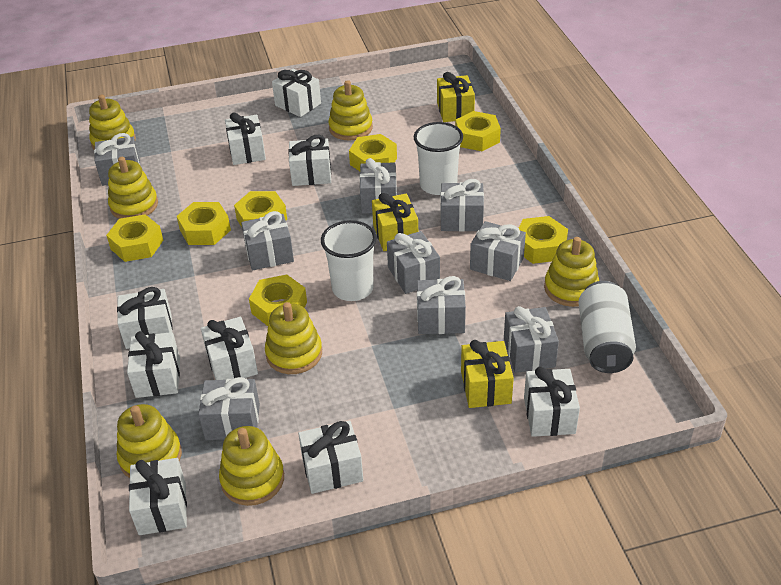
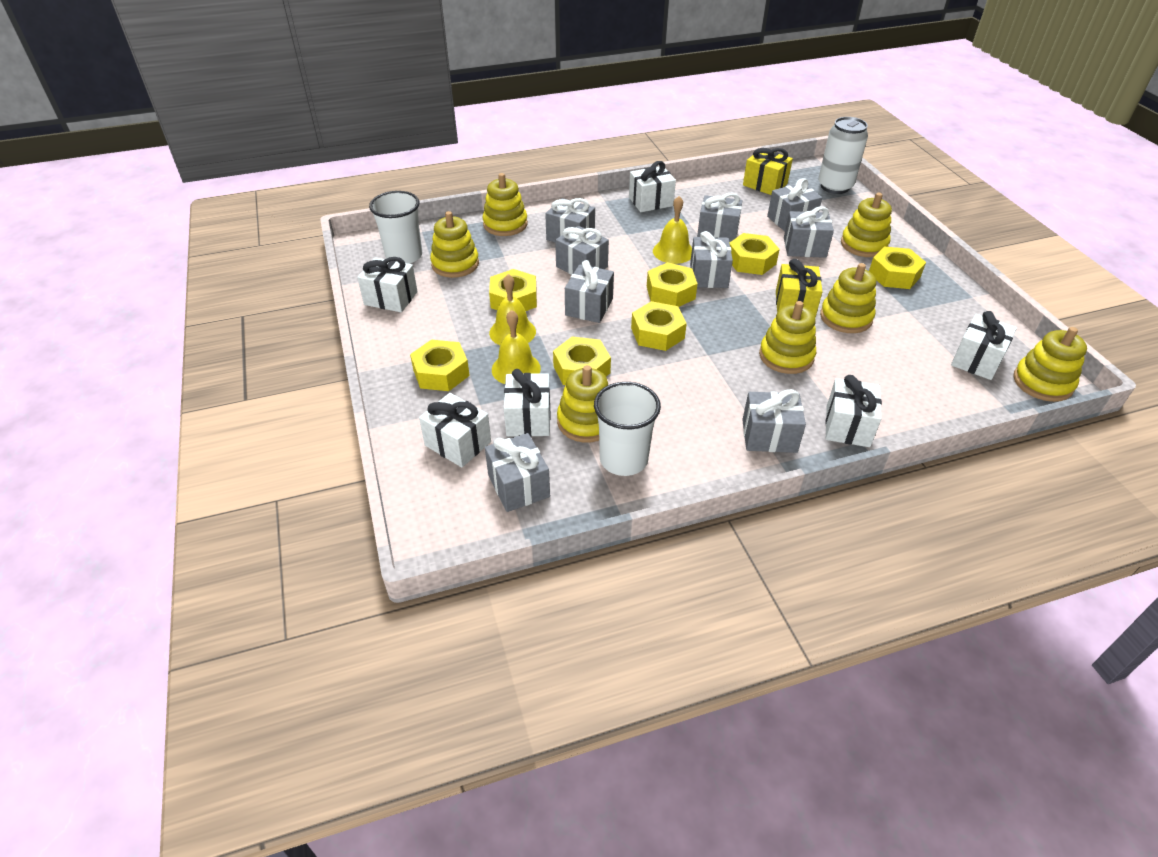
white gift: [117,287,173,349] [127,331,180,398] [129,458,187,535] [201,317,258,380] [225,112,266,165] [272,69,321,117] [288,135,331,186] [298,420,363,494] [524,367,580,437] = 9 -> [357,257,418,312] [419,393,491,468] [504,369,551,437] [629,161,676,212] [825,375,882,447] [951,311,1017,380] = 6
yellow bell: none = 0 -> [489,274,536,345] [492,310,541,384] [653,196,692,264] = 3
yellow gift: [372,193,418,251] [437,72,475,122] [461,340,514,408] = 3 -> [743,148,793,195] [776,259,823,318] = 2

